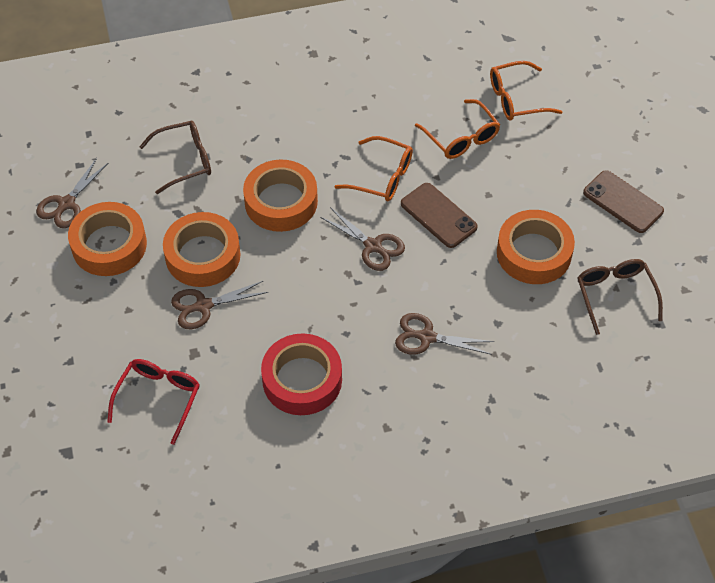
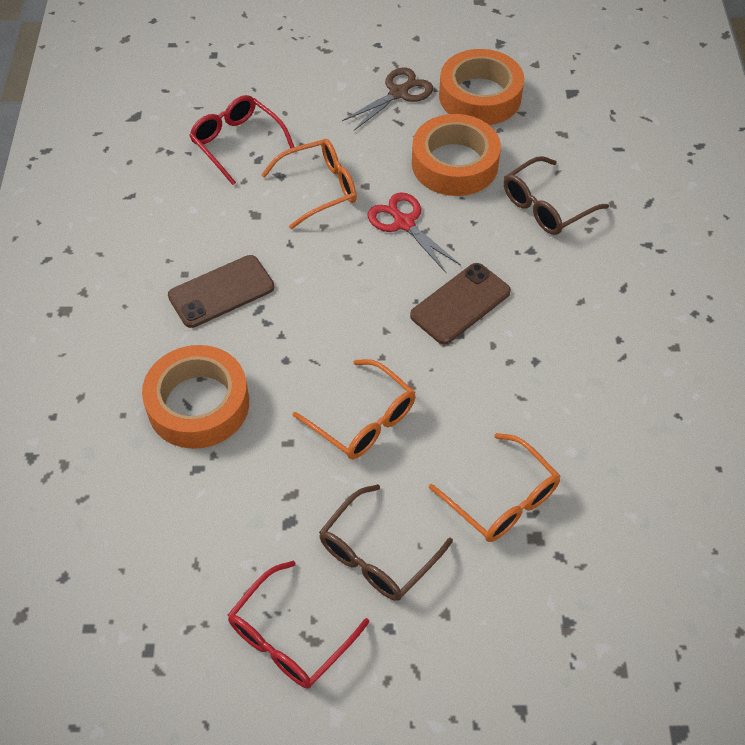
brown scissors: [36,158,108,228] [171,281,268,329] [320,207,405,271] [395,313,494,355] = 4 -> [342,68,433,131] = 1
orange tape: [68,202,147,276] [163,212,241,287] [243,159,318,232] [497,210,575,284] = 4 -> [142,345,249,449] [412,114,501,196] [439,49,524,125] = 3
red glasses: [107,359,200,445] = 1 -> [189,95,294,185] [228,560,369,688] = 2
red scissors: none = 0 -> [367,192,461,274] = 1
red tape: [261,333,342,415] = 1 -> none = 0

